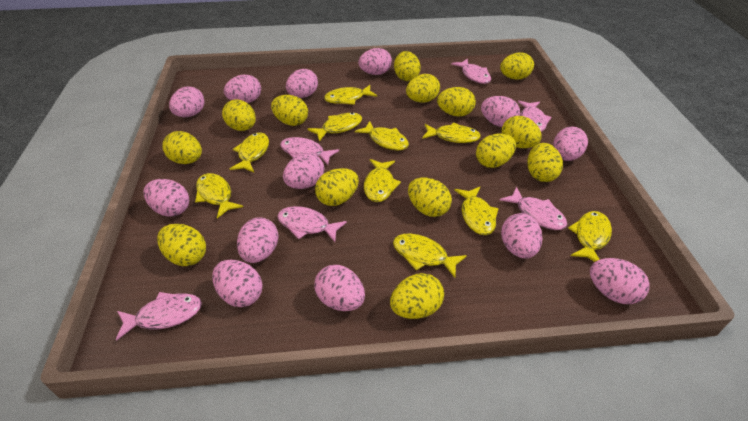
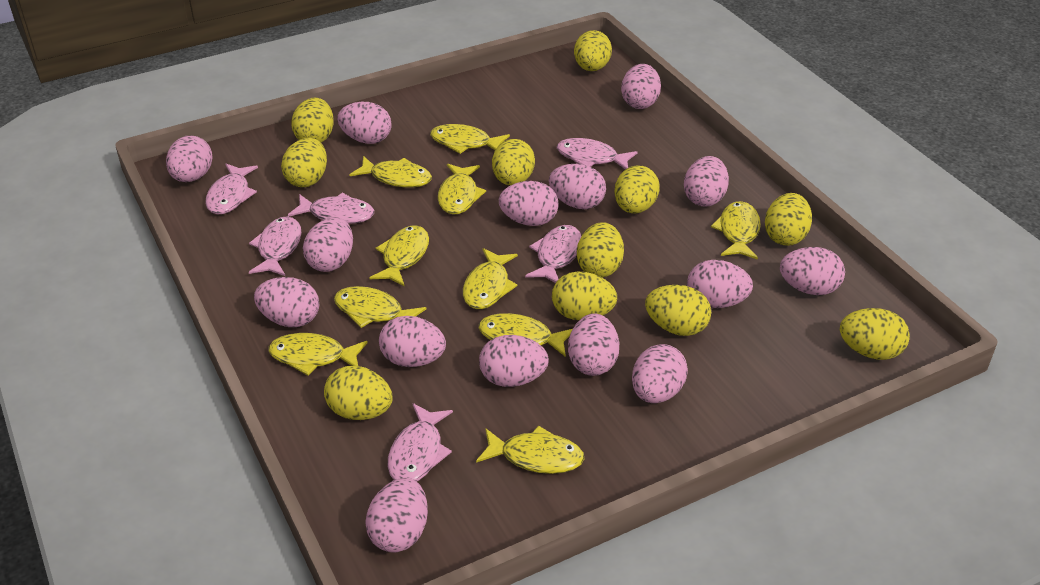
pink egg: [144,179,189,217] [169,86,205,117] [212,260,262,307] [224,75,261,103] [237,217,278,263] [283,153,324,189] [286,69,318,98] [314,265,365,311] [358,48,392,75] [481,96,520,127] [501,213,542,259] [553,126,588,161] [590,258,649,304] = 13 -> [166,136,213,182] [254,277,319,327] [303,217,353,272] [337,102,392,144] [365,478,428,553] [379,316,446,367] [479,335,549,387] [499,181,558,226] [549,164,606,209] [568,313,619,376] [621,64,661,109] [632,344,688,403] [684,156,729,207] [687,260,753,308] [780,247,845,295] = 15
yellow egg: [157,224,206,266] [162,131,202,164] [222,99,256,131] [271,95,308,126] [315,168,359,206] [390,273,444,319] [394,51,421,81] [406,74,440,102] [408,178,452,217] [437,87,476,116] [476,133,516,168] [500,52,534,80] [502,116,542,148] [527,143,563,182] = 14 -> [281,138,327,187] [291,98,334,143] [324,366,393,420] [492,139,535,186] [552,271,617,320] [574,30,612,71] [577,222,624,277] [614,165,660,213] [645,285,711,336] [765,193,812,246] [840,308,910,360] = 11

